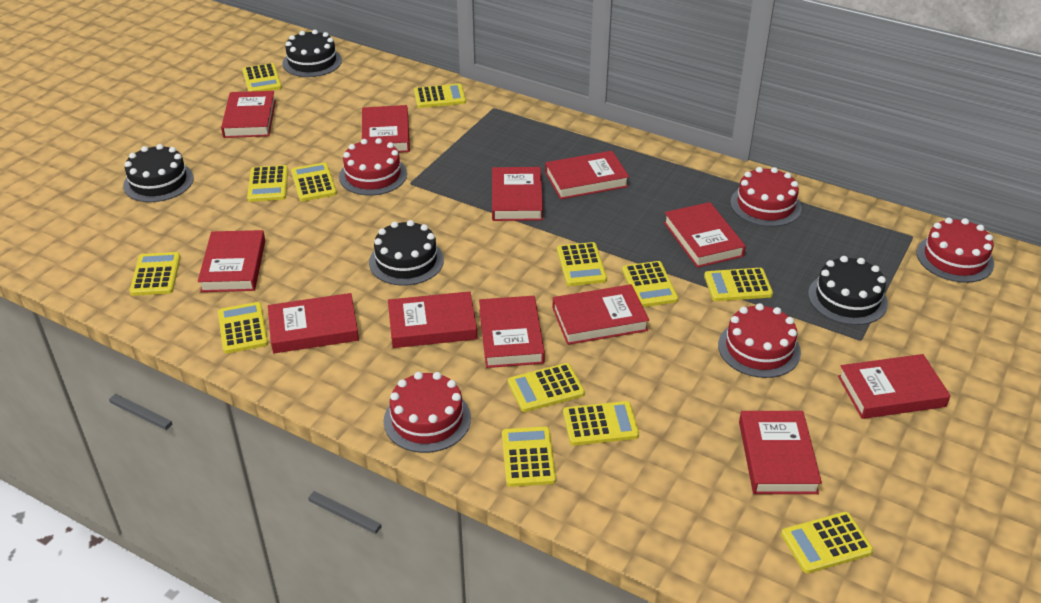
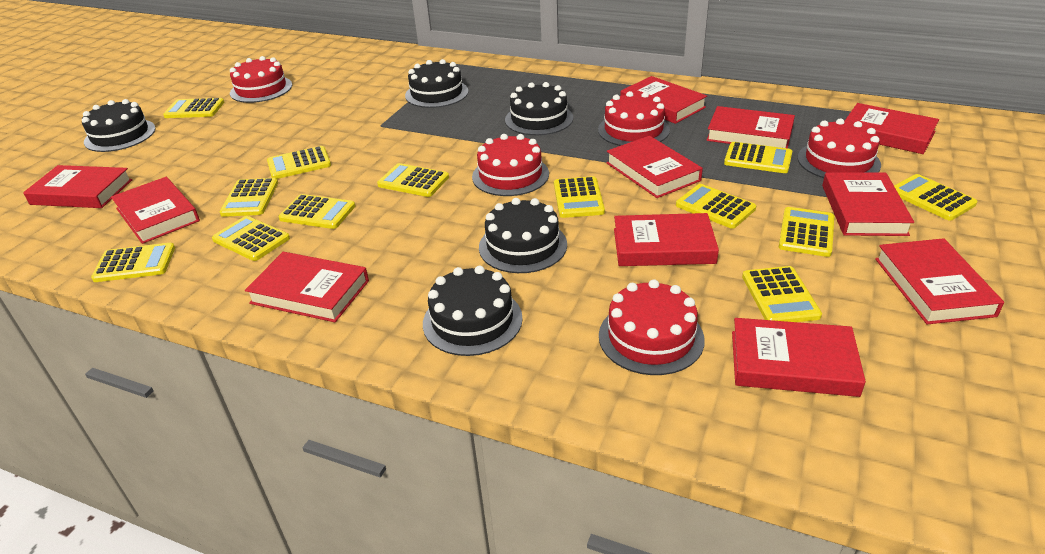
black cake: [123,144,194,202] [283,30,342,77] [369,220,444,286] [808,256,888,325] = 4 -> [82,99,156,152] [405,59,469,108] [423,266,523,356] [479,198,567,273] [505,82,573,135] = 5
red book: [198,230,265,292] [221,91,276,138] [268,293,359,354] [362,105,410,153] [388,291,477,348] [479,296,545,368] [492,167,543,221] [545,151,629,199] [553,284,649,345] [664,202,746,268] [739,411,822,494] [838,354,951,419] = 12 -> [23,165,132,208] [111,177,200,244] [245,252,369,322] [606,136,703,198] [614,213,719,266] [620,76,707,124] [706,106,795,148] [732,318,866,397] [822,172,914,236] [844,103,939,154] [875,238,1004,324] = 11

